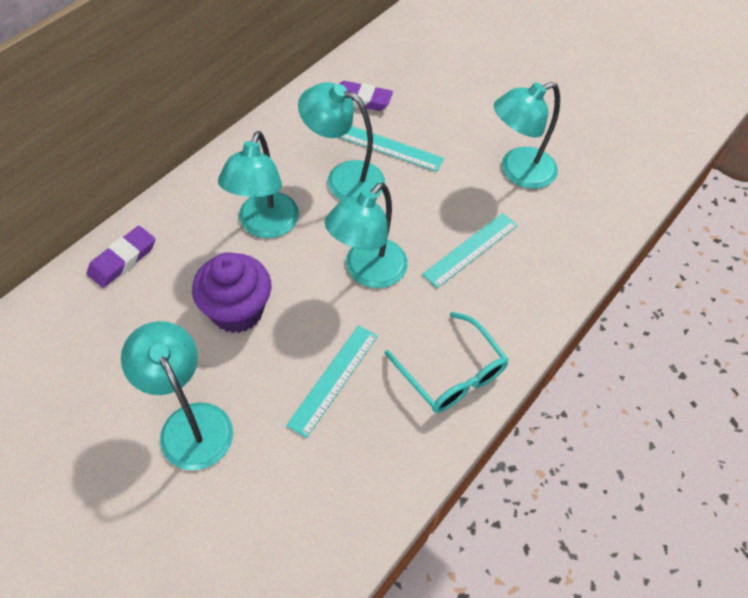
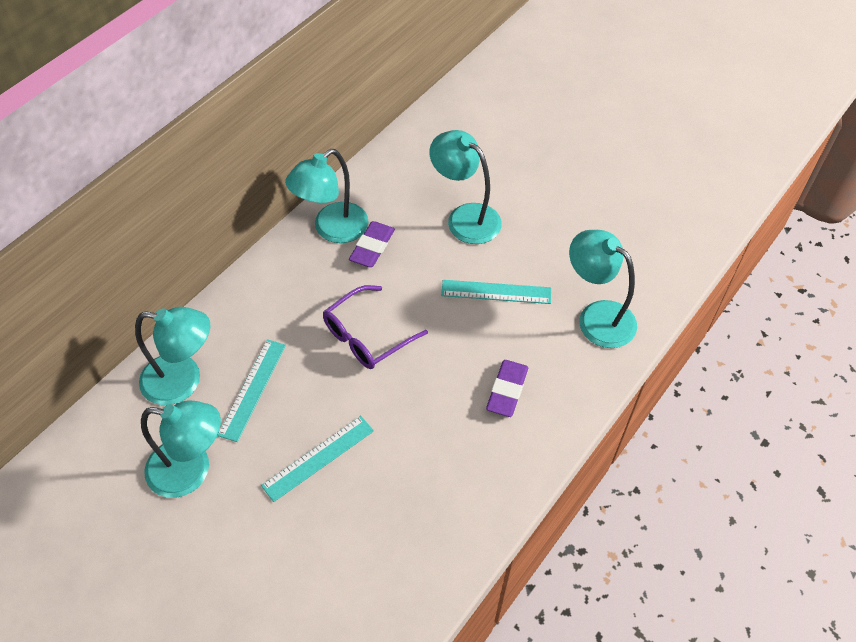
purple cupcake: [192,252,271,333] = 1 -> none = 0
purple glasses: none = 0 -> [323,285,428,369] = 1
turquoise glasses: [384,312,509,413] = 1 -> none = 0

